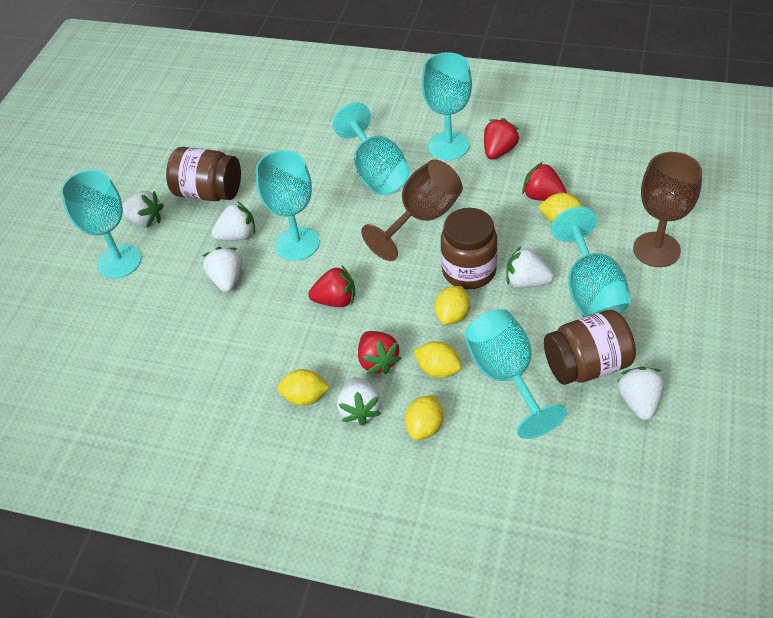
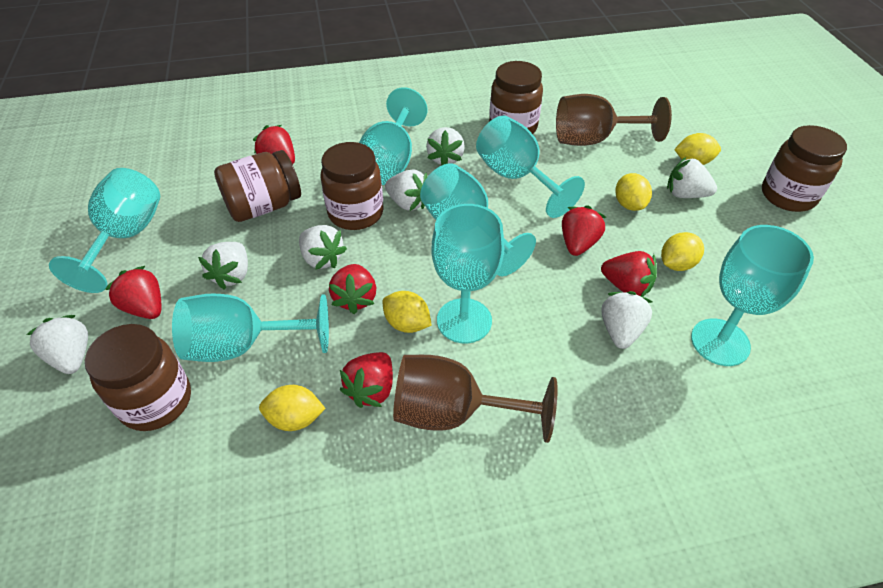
brown jar: [166,147,241,201] [441,208,497,289] [544,310,636,385] = 3 -> [85,324,191,431] [214,150,301,222] [321,142,384,230] [489,61,543,134] [762,125,847,212] = 5
red strawberry: [308,266,355,307] [358,331,402,374] [484,118,520,160] [522,162,567,201] = 4 -> [105,266,162,319] [253,125,295,164] [329,264,376,314] [340,352,393,408] [562,205,606,256] [601,251,657,297] = 6
turquoise goblet: [61,169,141,279] [256,150,319,261] [333,103,409,195] [422,52,472,160] [465,309,567,439] [551,207,631,317] = 6 -> [49,168,160,293] [172,294,329,362] [359,87,427,185] [420,163,536,276] [432,204,504,343] [476,116,585,218] [691,225,814,366] = 7
white strawberry: [122,191,164,228] [203,247,242,292] [212,201,255,241] [337,377,381,426] [506,246,554,288] [618,367,664,420] = 6 -> [26,315,88,374] [198,242,248,289] [299,225,347,270] [385,169,427,211] [426,127,465,165] [602,291,652,349] [667,157,717,198] = 7

